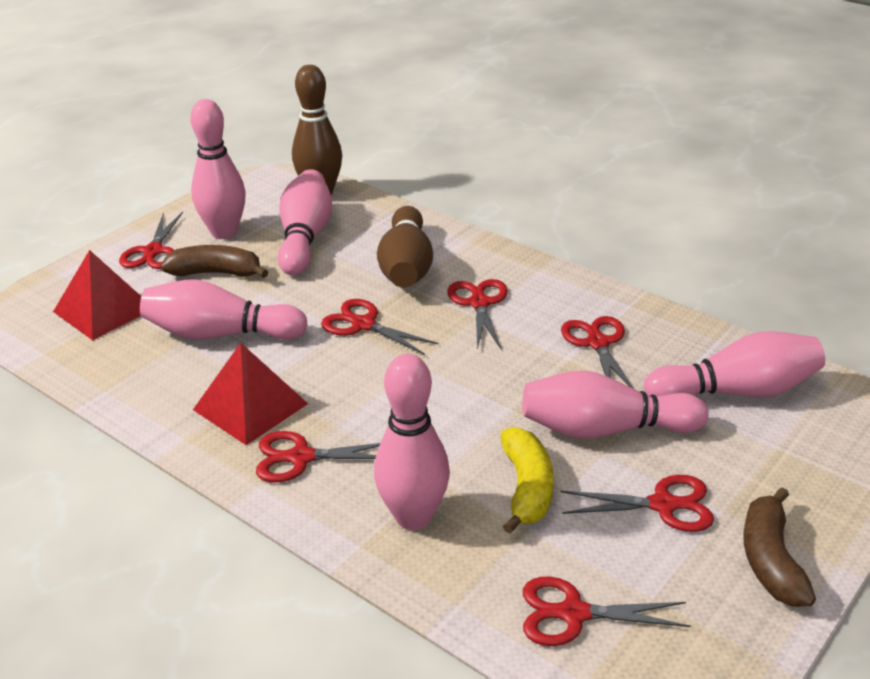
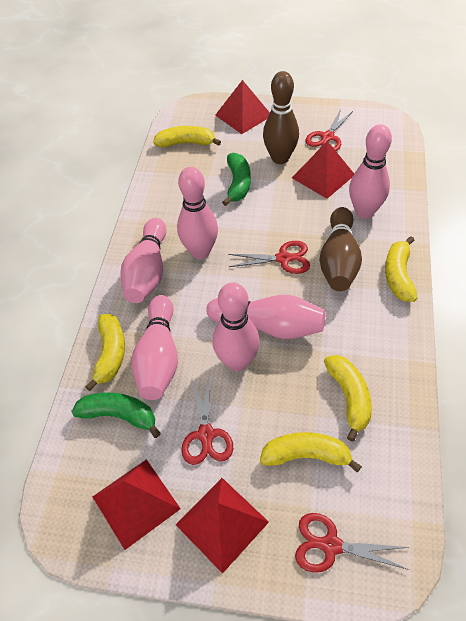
brown banana: [161,245,268,278] [743,487,816,607] = 2 -> none = 0
green banana: none = 0 -> [71,392,161,438] [222,153,251,206] = 2
red pyramid: [53,250,141,341] [193,343,308,445] = 2 -> [93,459,181,550] [176,478,269,574] [215,80,270,134] [292,141,354,199] = 4
red scissors: [119,212,183,269] [256,431,380,482] [321,299,439,355] [447,279,508,350] [523,577,691,646] [560,475,714,532] [561,316,633,388] = 7 -> [181,377,233,465] [228,241,310,274] [295,513,409,573] [306,109,353,151] = 4
yellow banana: [500,427,554,533] = 1 -> [85,314,125,391] [153,126,221,147] [260,432,362,472] [324,355,372,442] [385,236,417,302] = 5

